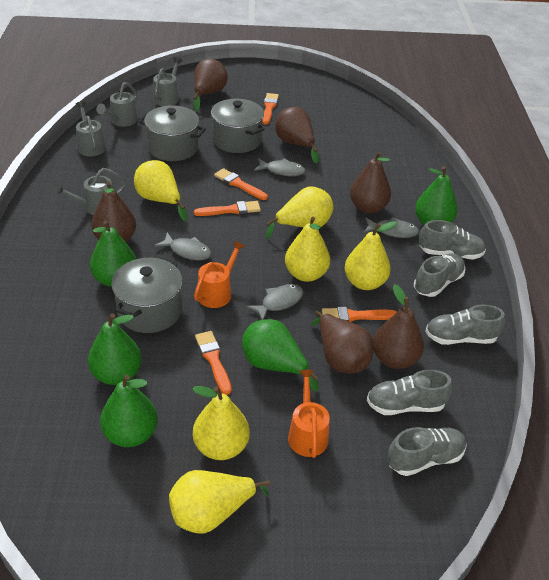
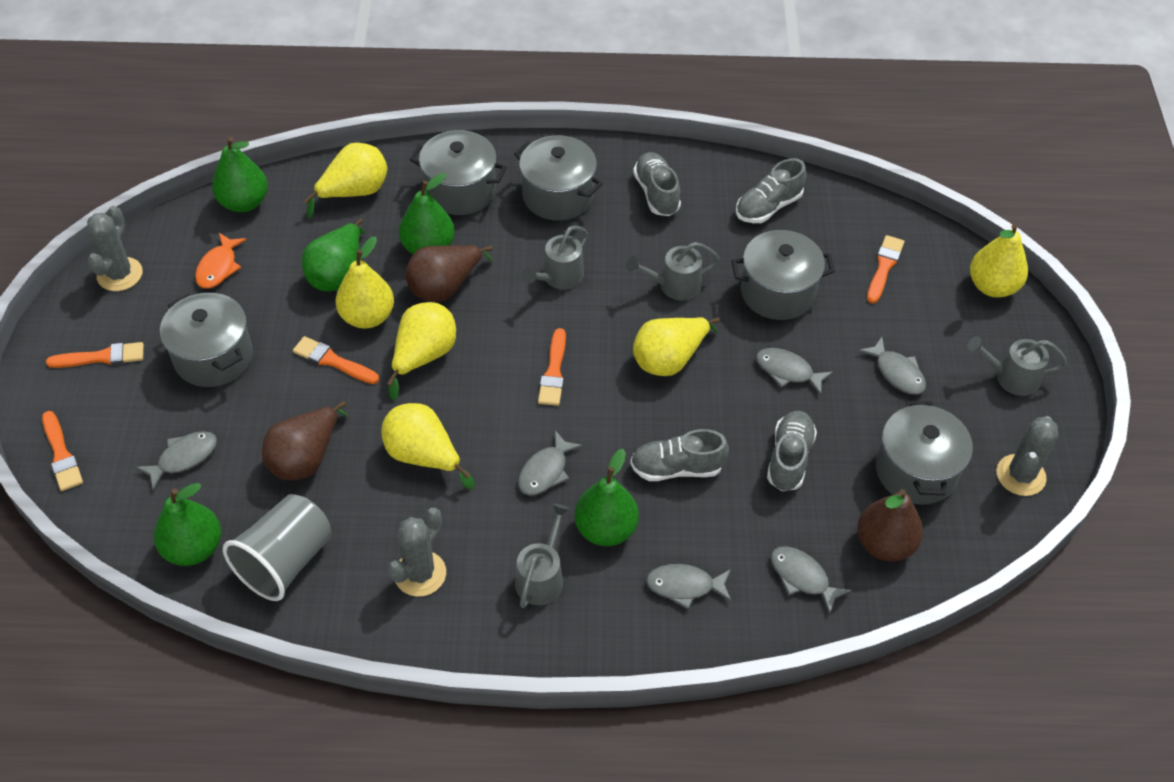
brown pear: [91,181,136,242] [194,59,228,111] [275,107,319,164] [311,311,374,374] [350,152,391,213] [373,284,424,369] = 6 -> [262,401,348,480] [405,245,493,302] [857,489,923,562] = 3
grey cactus: none = 0 -> [87,206,142,291] [387,508,446,597] [996,416,1059,496] = 3
grey cup: none = 0 -> [223,494,332,601] = 1
grey fish: [155,233,212,260] [247,284,303,320] [254,158,305,176] [364,217,419,238] = 4 -> [136,431,217,490] [518,430,583,496] [646,564,731,609] [756,348,833,395] [771,546,851,614] [859,337,926,395] = 6
grey pot: [111,258,182,333] [139,105,206,161] [211,99,265,153] = 3 -> [160,293,253,387] [410,130,507,215] [514,135,603,221] [731,230,835,320] [876,401,973,505] = 5
grey shoe: [367,369,452,415] [387,427,467,476] [414,254,466,297] [419,220,486,260] [425,305,505,345] = 5 -> [630,429,729,481] [633,152,681,216] [736,158,807,223] [767,411,817,491] = 4
orange fish: none = 0 -> [195,233,247,289] = 1
orange watering can: [194,241,245,308] [288,370,330,458] = 2 -> none = 0

